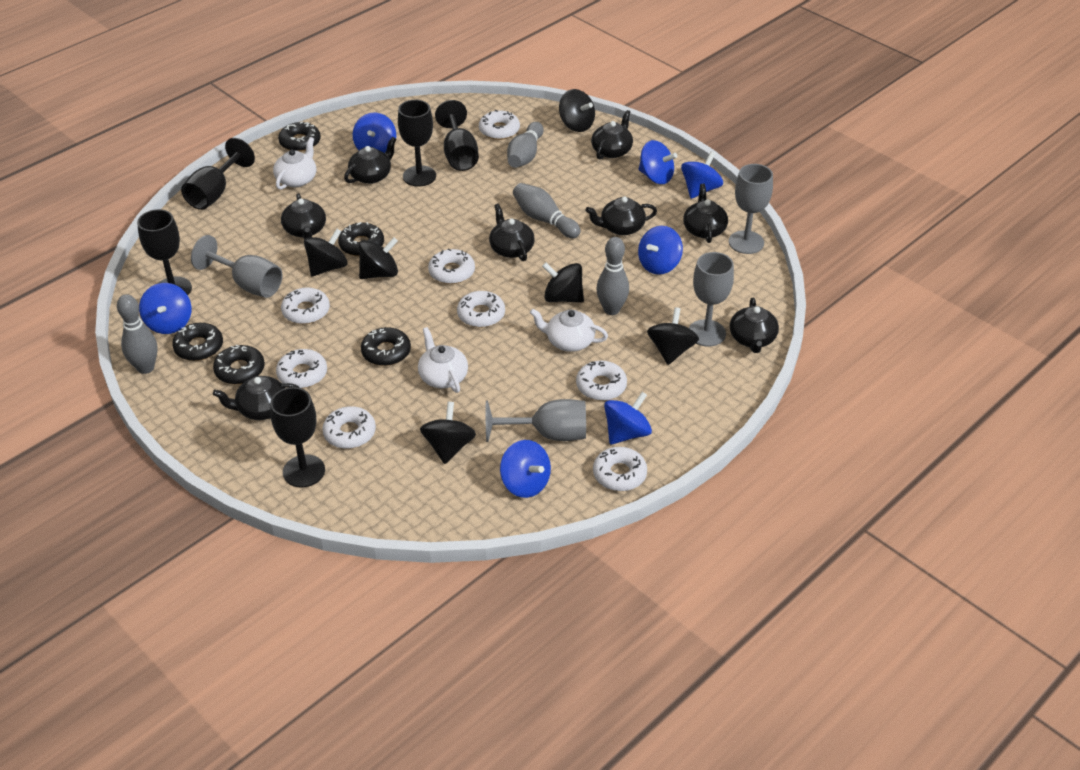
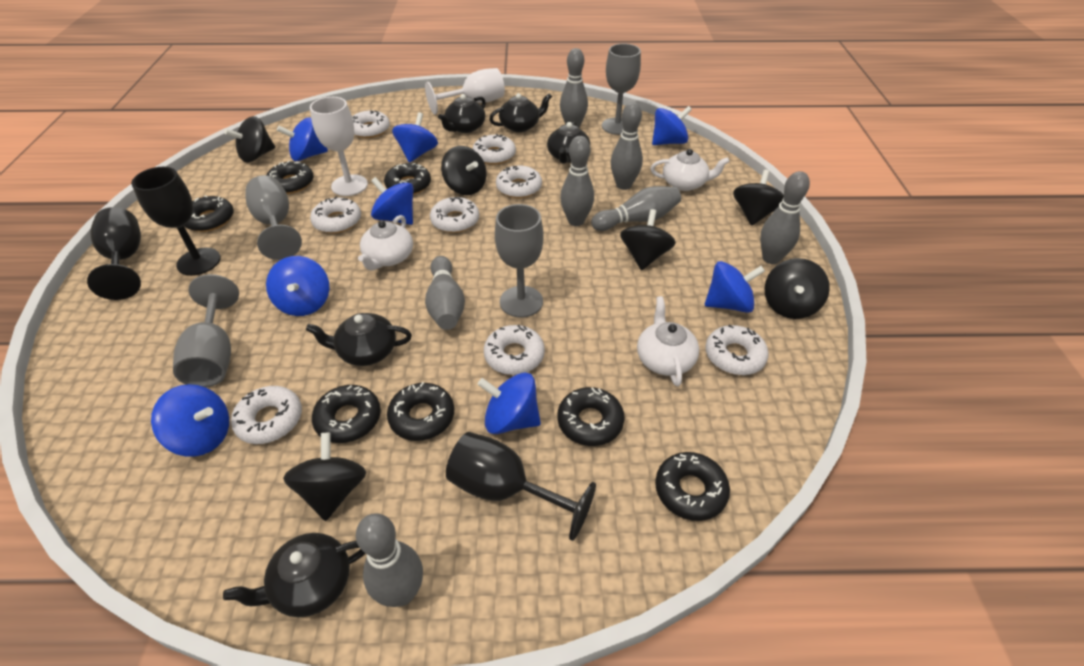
black donut: [172,323,223,361] [213,345,265,384] [278,122,321,152] [338,222,384,256] [361,327,411,366] = 5 -> [184,195,234,232] [266,161,314,194] [312,385,381,443] [384,163,431,195] [387,382,454,441] [557,387,624,446] [655,452,730,521] = 7
black goblet: [137,209,192,295] [181,138,255,210] [270,387,325,487] [398,100,436,187] [435,100,479,171] = 5 -> [87,207,141,300] [131,167,221,276] [446,432,596,541] = 3
black teapot: [213,376,300,420] [281,193,326,239] [344,137,397,184] [489,204,535,261] [585,196,657,235] [591,110,633,159] [683,184,728,243] [730,298,779,353] = 8 -> [223,533,365,617] [306,313,412,366] [438,94,486,133] [489,93,552,132] [547,121,590,164] = 5
blue spinning top: [139,283,192,334] [353,112,396,153] [500,440,551,498] [604,392,652,445] [638,226,683,275] [639,140,677,184] [681,152,723,199] = 7 -> [151,384,229,457] [266,256,330,316] [277,118,328,161] [371,177,413,225] [392,112,438,163] [477,373,541,434] [652,106,692,145] [705,261,765,313] = 8
grey bowling pin: [117,294,158,374] [507,122,544,168] [513,183,581,238] [597,237,629,315] = 4 -> [356,513,423,607] [425,256,465,330] [560,48,588,128] [560,136,594,226] [591,186,681,231] [611,102,643,190] [760,171,810,264] = 7
white goblet: none = 0 -> [310,97,368,196] [425,68,505,115] = 2

